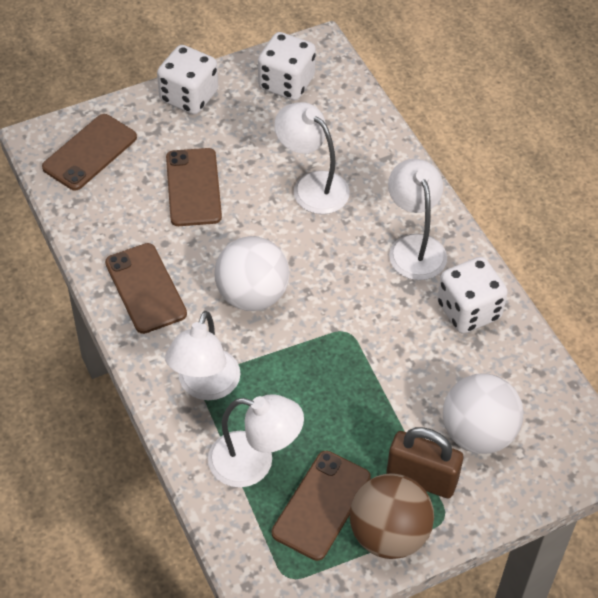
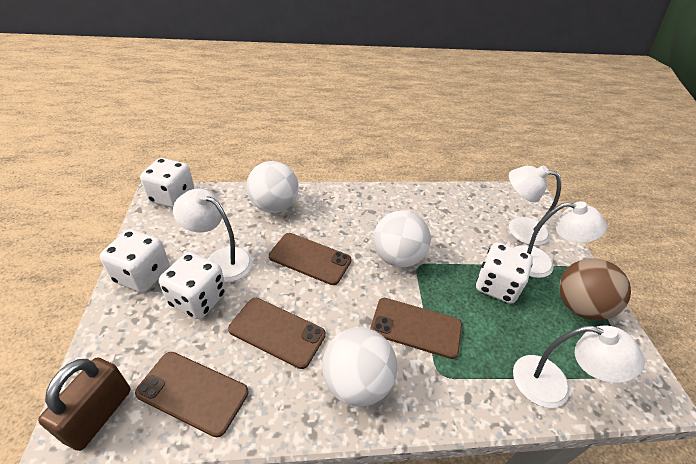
white ball: [214,236,290,311] [443,373,524,454] = 2 -> [246,161,299,213] [322,328,397,407] [373,210,431,268] = 3
white dice: [157,45,218,115] [258,32,316,100] [437,257,508,334] = 3 -> [100,229,169,292] [140,158,194,208] [159,252,226,319] [476,242,533,304] = 4

